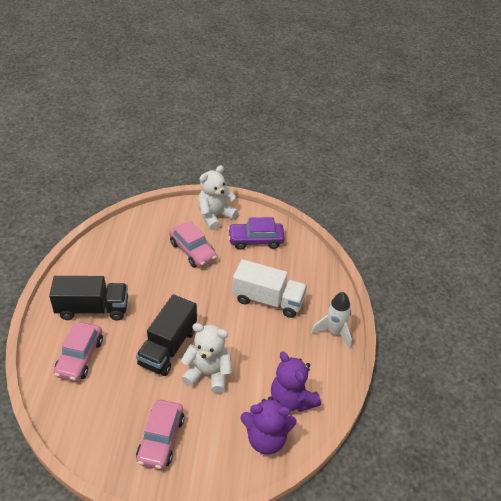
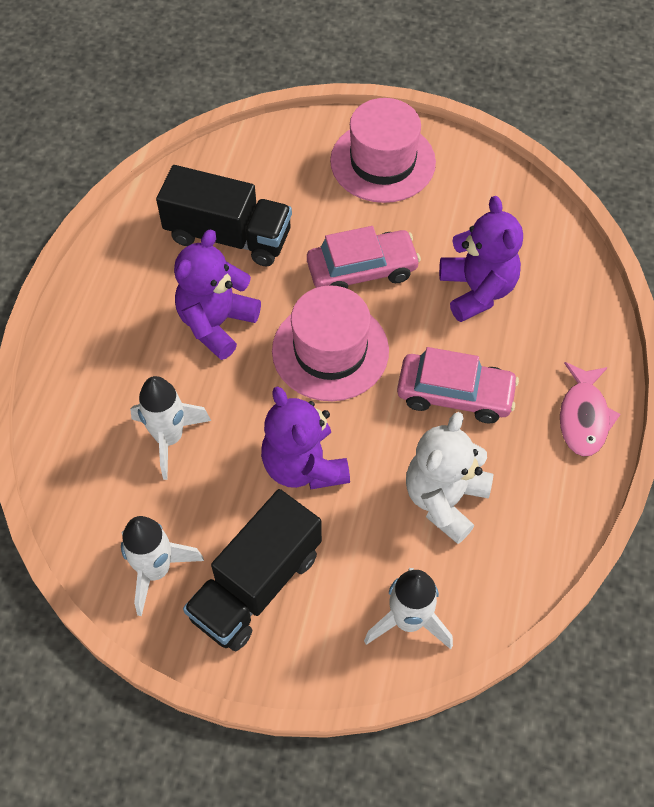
pink car: [54,322,103,381] [136,400,184,469] [169,221,217,268] = 3 -> [307,226,421,289] [397,347,519,424] = 2
pink fish: none = 0 -> [560,362,621,457] = 1
pink hat: none = 0 -> [272,285,389,401] [330,98,436,203] = 2
purple car: [228,217,285,250] = 1 -> none = 0
purple teddy bear: [241,396,297,455] [271,352,321,412] = 2 -> [174,229,261,360] [261,386,350,490] [439,196,523,322] = 3
white rocket: [311,292,352,349] = 1 -> [121,516,204,616] [130,376,211,480] [364,568,453,649] = 3
white teddy bear: [181,323,232,393] [198,165,238,230] = 2 -> [406,412,493,544] = 1
white truck: [232,259,307,318] = 1 -> none = 0

